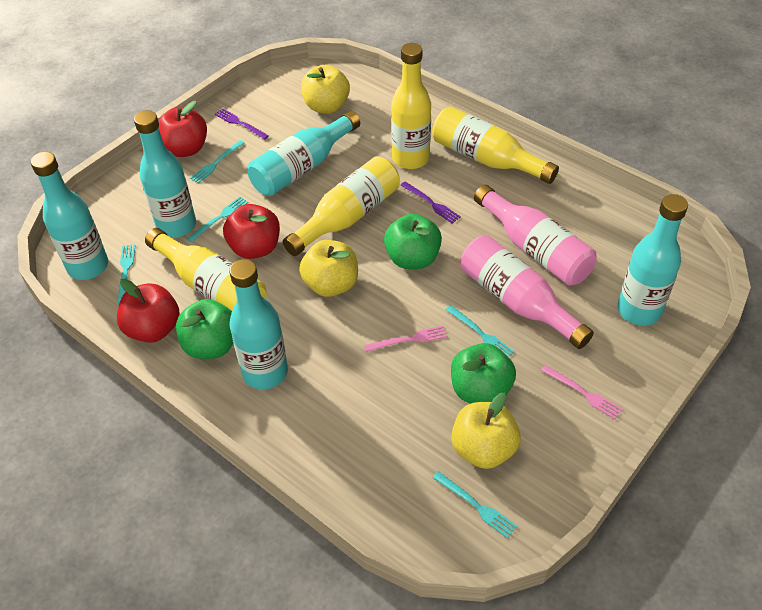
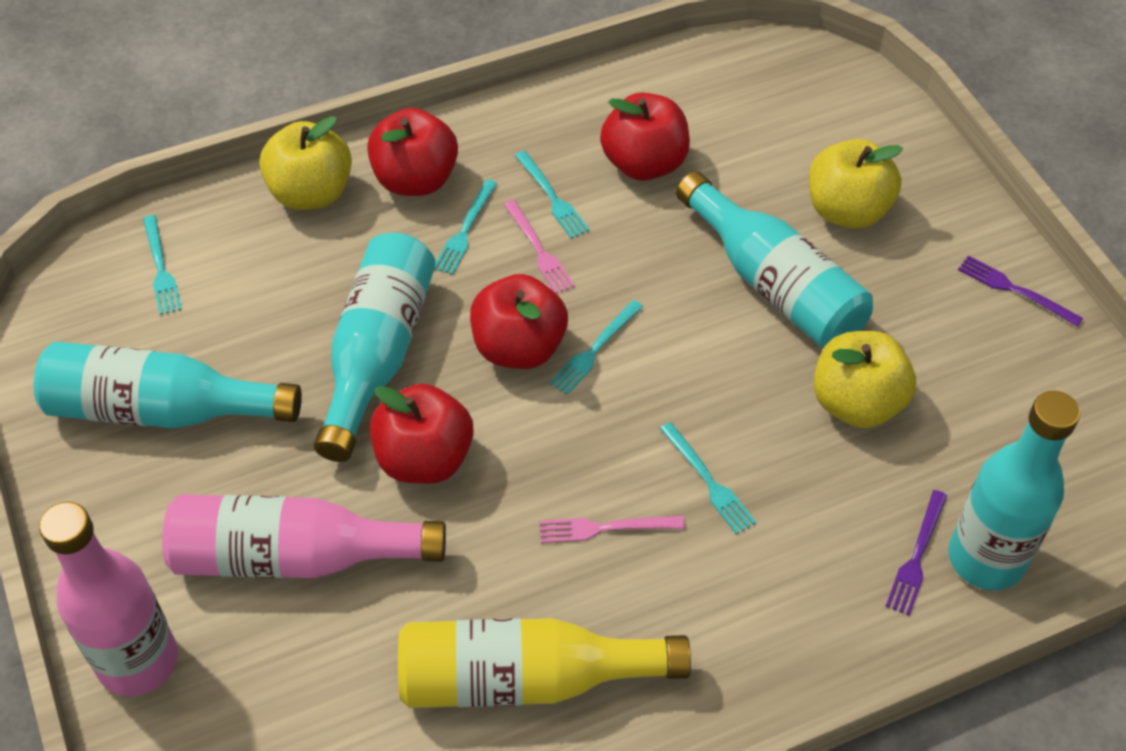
green apple: [176,299,233,359] [384,214,442,269] [451,343,516,404] = 3 -> none = 0
red apple: [117,279,180,343] [158,101,207,157] [223,204,280,259] = 3 -> [367,108,458,196] [370,384,474,484] [470,274,568,369] [600,92,690,181] = 4
turquoise bottle: [31,152,108,280] [134,110,196,238] [229,259,288,389] [248,111,360,196] [617,194,688,326] = 5 -> [34,342,302,429] [314,233,436,462] [676,171,873,348] [948,391,1080,590] = 4
yellow bottle: [145,228,266,311] [283,156,400,256] [391,43,431,169] [432,106,559,184] = 4 -> [398,618,691,708] = 1

